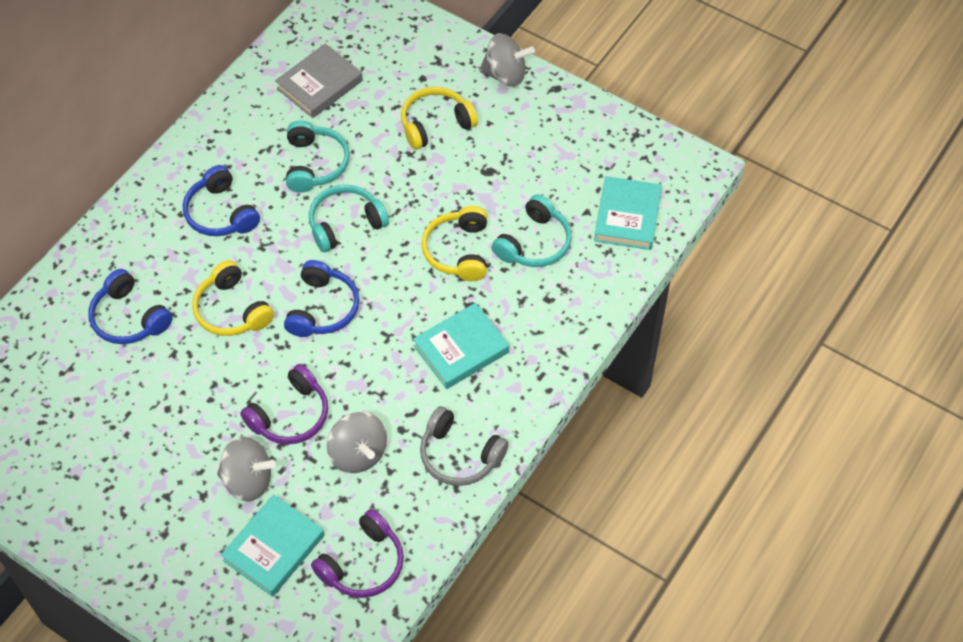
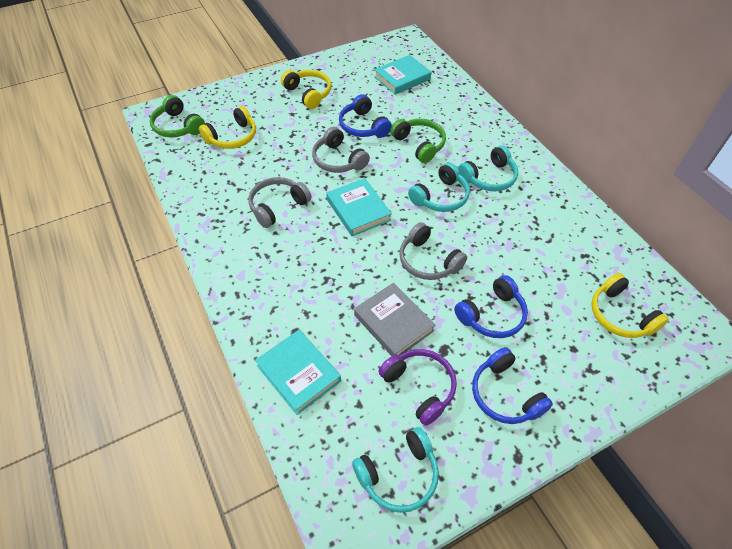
green headphones: none = 0 -> [149,95,205,138] [390,119,446,163] = 2
grey headphones: [420,406,509,486] = 1 -> [248,177,311,228] [312,127,370,173] [399,222,467,280] = 3
grey spinning top: [217,437,276,502] [327,412,387,473] [479,33,535,87] = 3 -> none = 0
purple headphones: [240,364,328,444] [311,509,404,598] = 2 -> [378,349,457,426] = 1

